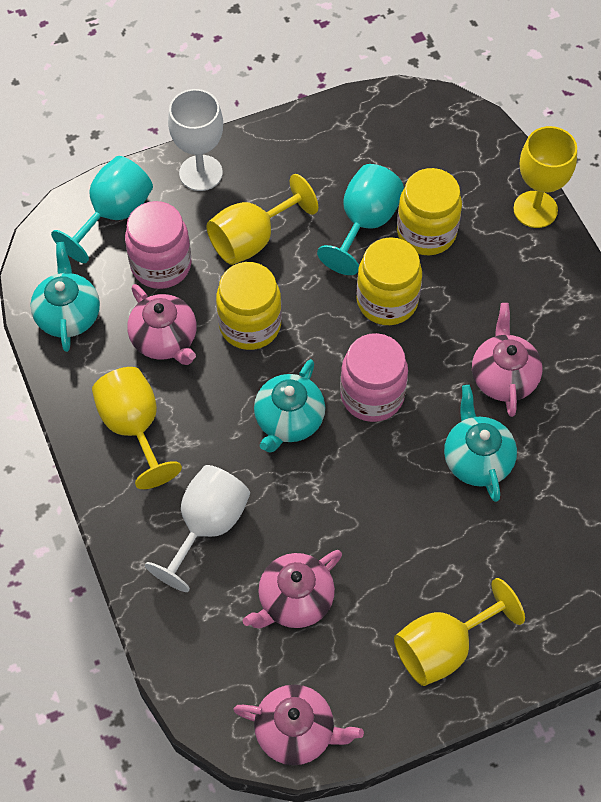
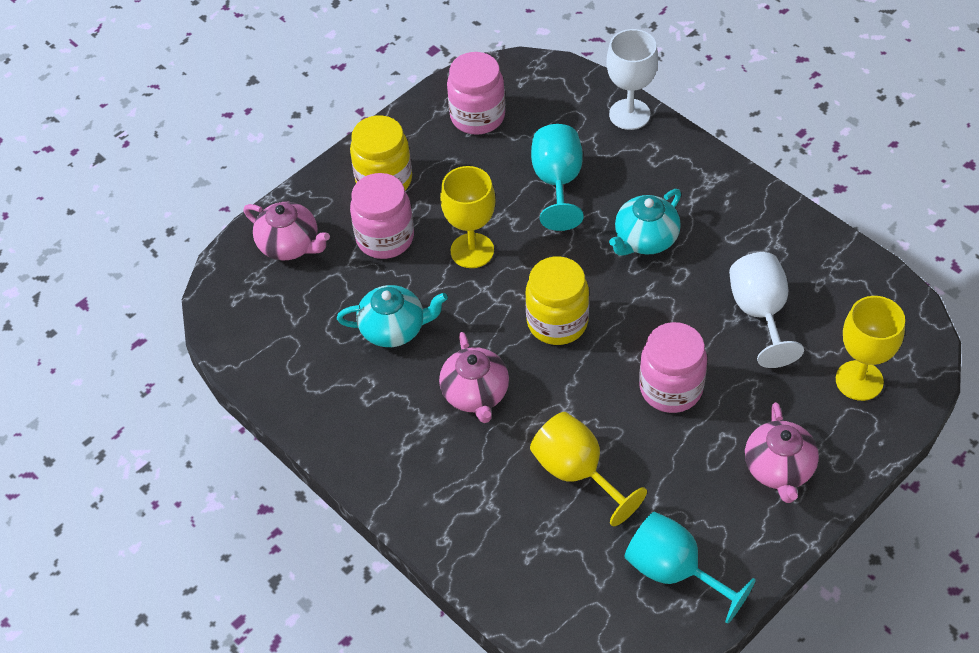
pink jar: [125,201,191,289] [340,333,408,422] = 2 -> [350,173,414,259] [447,52,505,135] [639,322,707,413] = 3
pink teapot: [127,284,197,365] [233,685,364,765] [243,550,342,629] [472,303,542,417] = 4 -> [244,202,330,260] [439,332,509,423] [745,402,819,503] = 3
turquoise teapot: [30,242,100,352] [254,359,325,452] [444,385,517,502] = 3 -> [337,285,448,347] [609,189,681,256] = 2
yellow goblet: [92,367,182,489] [207,174,318,265] [394,578,525,686] [514,126,577,228] = 4 -> [440,166,496,268] [530,412,647,527] [836,296,905,401] = 3
yellow jar: [216,262,282,350] [356,237,422,325] [397,168,462,255] = 3 -> [350,115,412,191] [525,256,589,345] = 2

